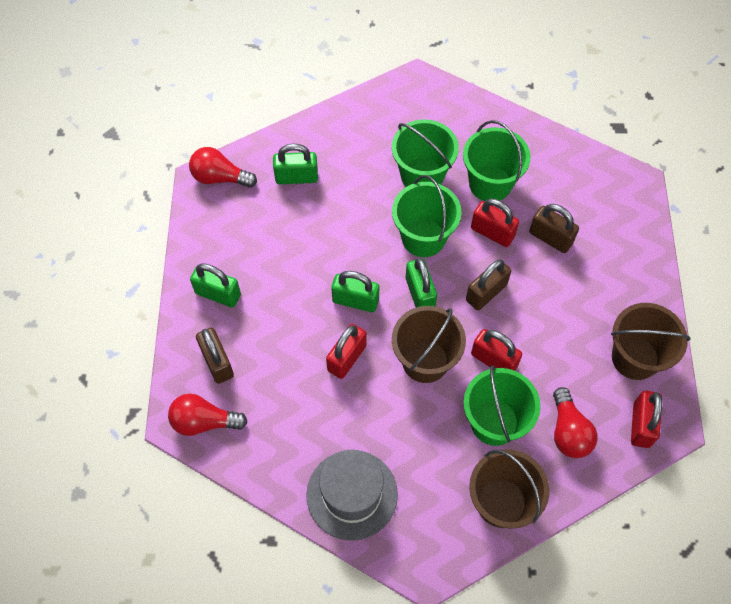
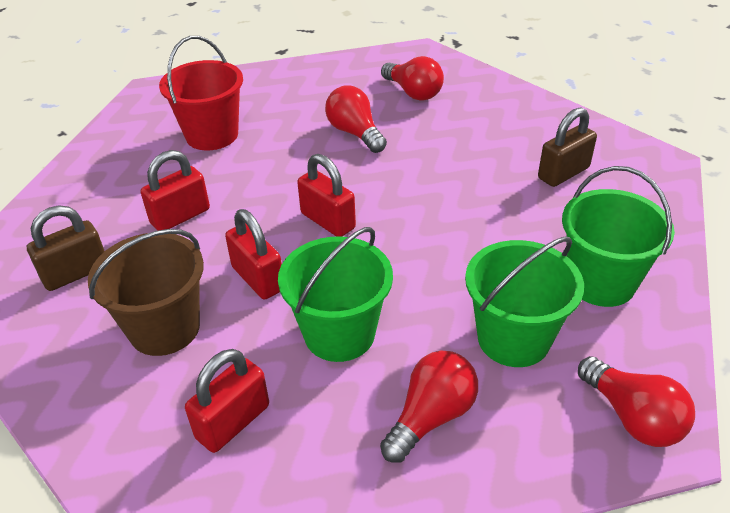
brown bucket: [392,306,466,383] [469,449,550,529] [611,303,691,380] = 3 -> [88,229,204,356] = 1
brown padlock: [196,328,234,384] [466,259,511,310] [529,204,579,253] = 3 -> [27,205,105,291] [538,107,597,187] = 2
green bucket: [392,119,459,187] [392,175,462,257] [463,120,531,201] [463,365,541,446] = 4 -> [278,227,393,362] [465,237,584,367] [562,166,675,307] = 3
green padlock: [190,263,241,308] [273,144,318,184] [331,271,379,312] [406,258,437,308] = 4 -> none = 0
grey hat: [306,450,398,541] = 1 -> none = 0
red bucket: none = 0 -> [159,36,243,150] = 1
red light bulb: [168,394,247,436] [189,147,257,188] [553,387,598,458] = 3 -> [325,85,387,153] [380,351,478,463] [381,56,444,101] [578,356,695,447] = 4

